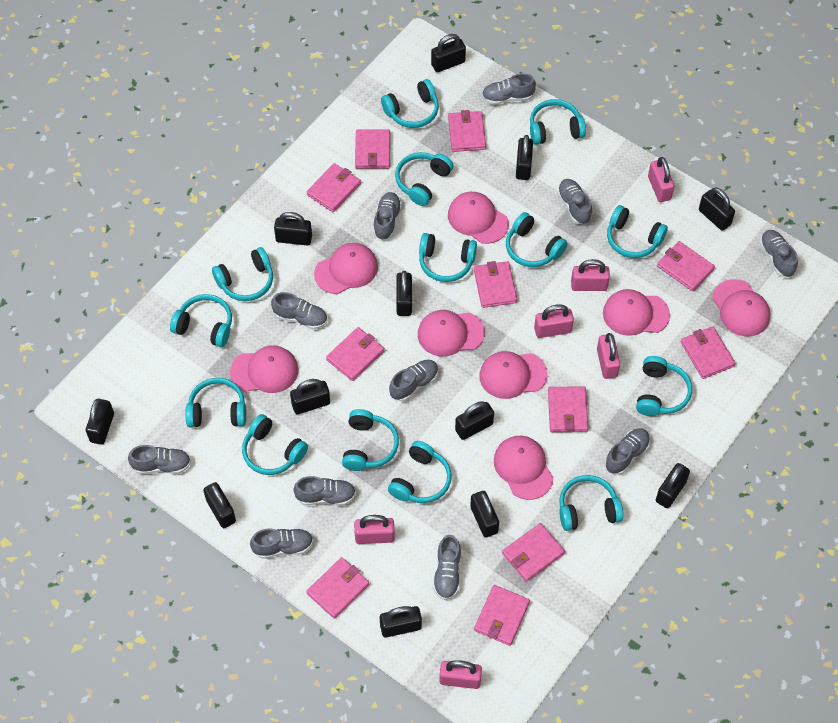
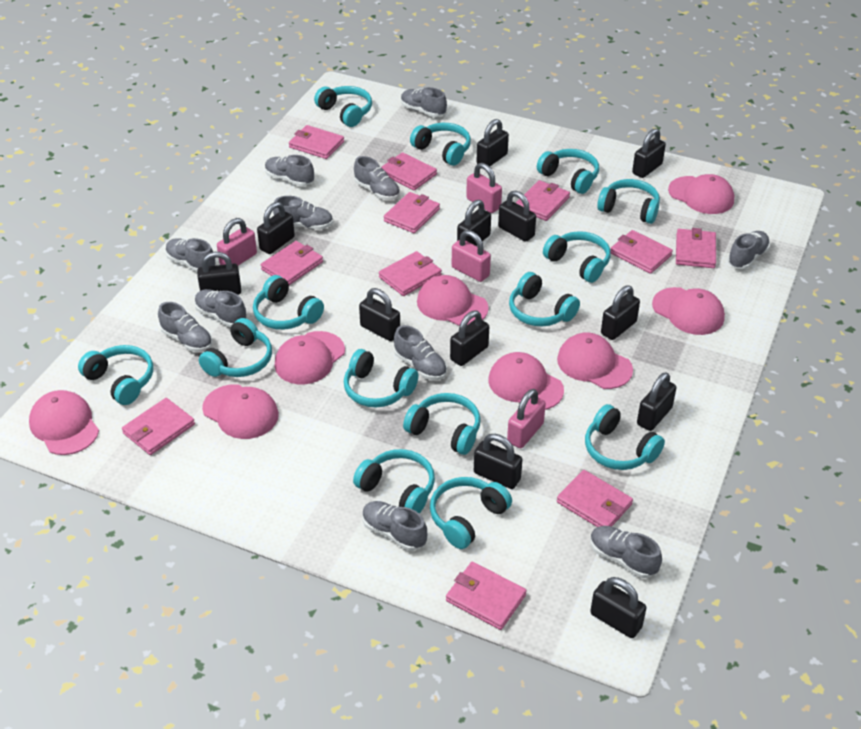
pink padlock: [354,515,395,544] [439,660,482,689] [534,304,574,338] [571,259,610,291] [597,333,620,379] [648,157,674,202] = 6 -> [217,218,257,265] [452,230,491,282] [466,163,502,213] [507,389,546,448] = 4

